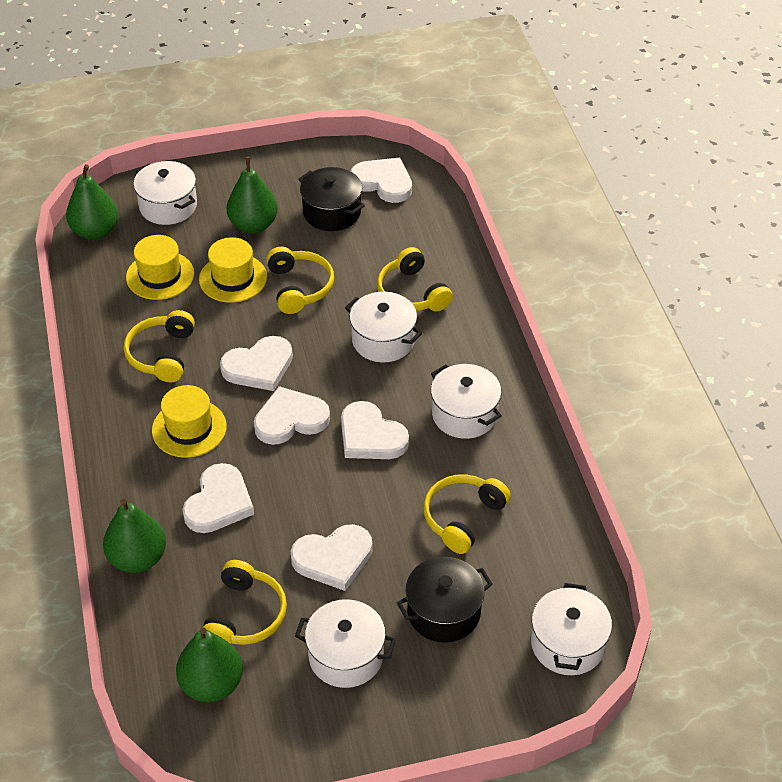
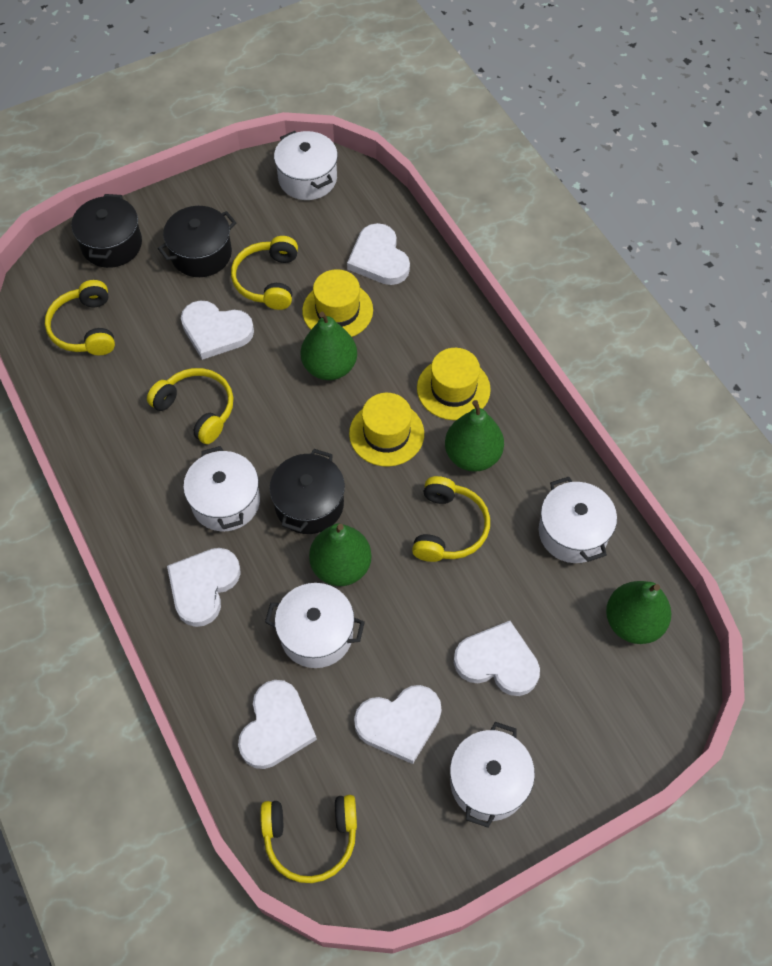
black pot: [299,167,365,231] [397,557,493,643] = 2 -> [71,194,142,268] [158,206,237,277] [270,449,345,534] = 3

